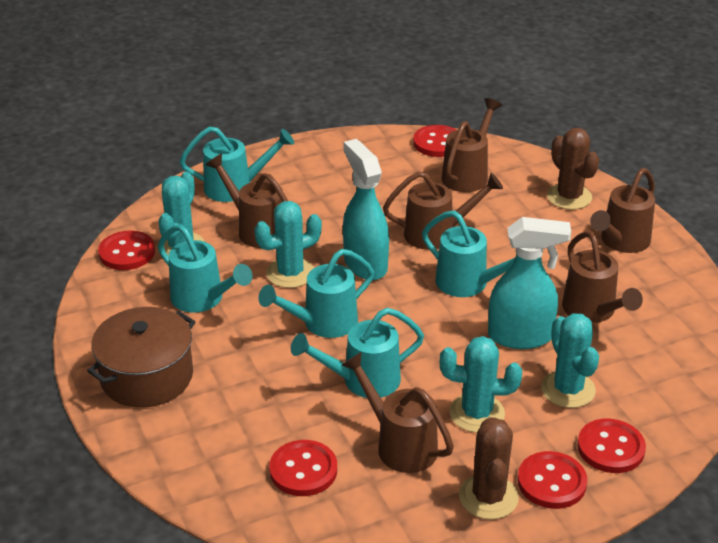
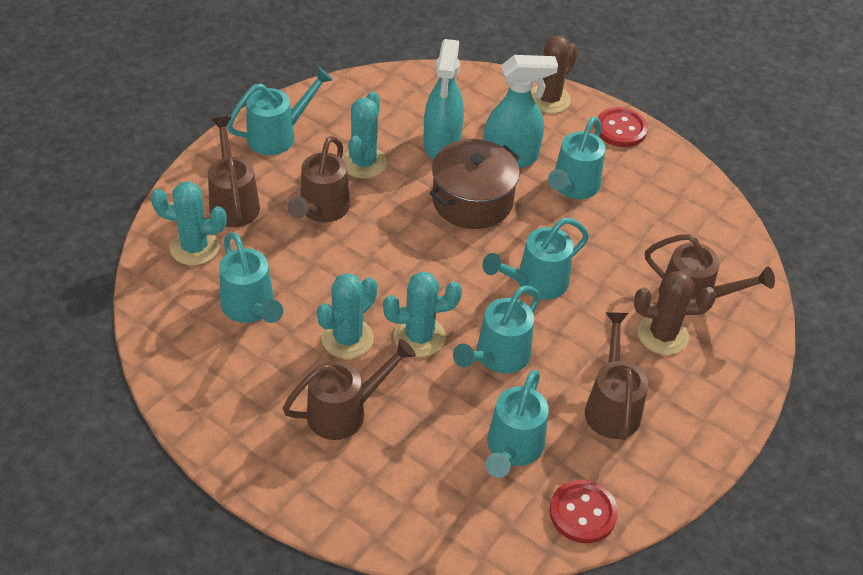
brown watering can: [206,154,288,248] [342,352,454,473] [383,172,503,250] [441,98,502,192] [562,231,643,323] [590,168,655,253] = 6 -> [208,116,260,227] [282,339,416,440] [288,136,350,222] [585,312,648,441] [645,234,775,315] = 5
red button: [98,231,155,270] [269,440,337,496] [413,125,456,157] [517,451,587,509] [577,419,646,473] = 5 -> [549,480,618,543] [595,107,648,147] = 2
turquoise watering can: [158,224,252,313] [180,126,294,202] [258,249,374,338] [291,308,424,398] [422,210,516,297] = 5 -> [219,232,283,323] [227,67,333,155] [453,285,540,374] [482,218,589,299] [485,370,549,478] [548,116,605,199] = 6

